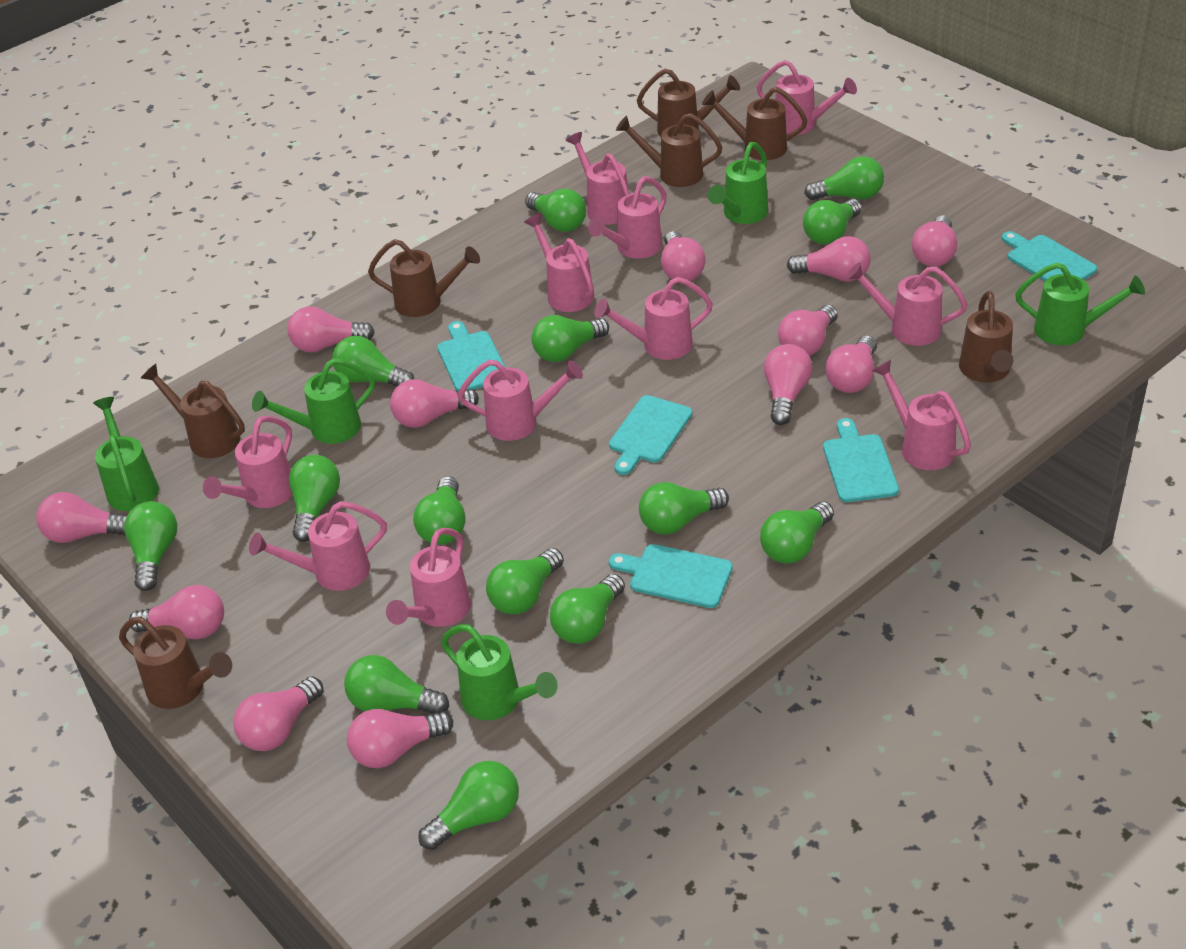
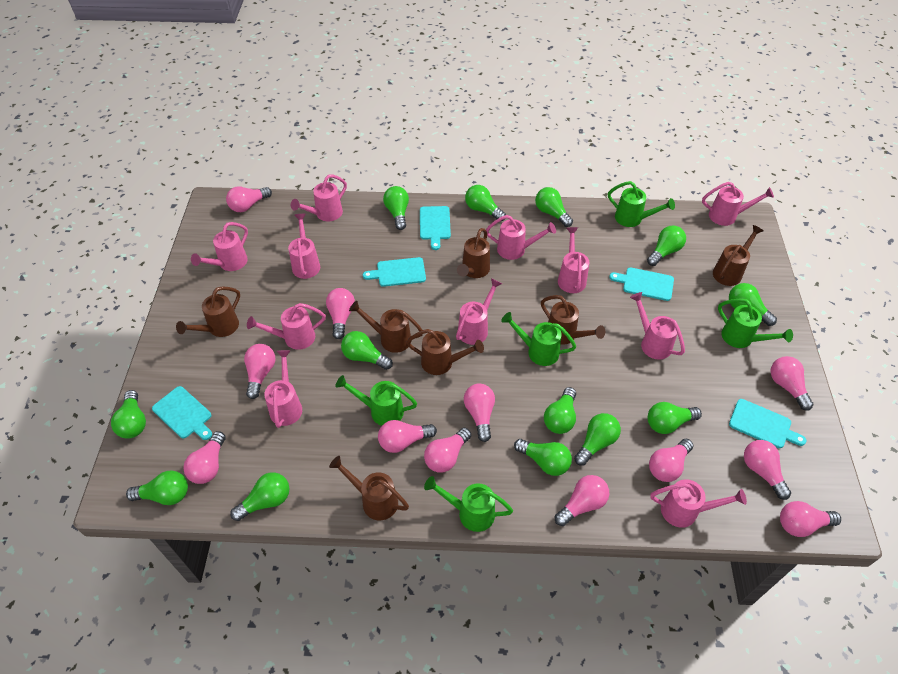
green light bulb: [124,501,177,591] [289,455,340,542] [332,336,414,386] [344,655,449,713] [413,476,466,545] [418,761,519,850] [486,548,564,615] [525,189,586,232] [531,315,609,362] [550,574,625,644] [639,482,729,535] [760,501,834,564] [803,199,862,244] [804,156,884,200] = 14 -> [111,390,146,439] [126,470,188,505] [230,472,289,521] [341,331,393,370] [383,186,409,230] [465,185,506,221] [514,439,572,476] [535,187,573,227] [544,387,576,434] [574,413,621,466] [647,225,686,266] [648,402,702,434] [729,283,777,326] = 13

